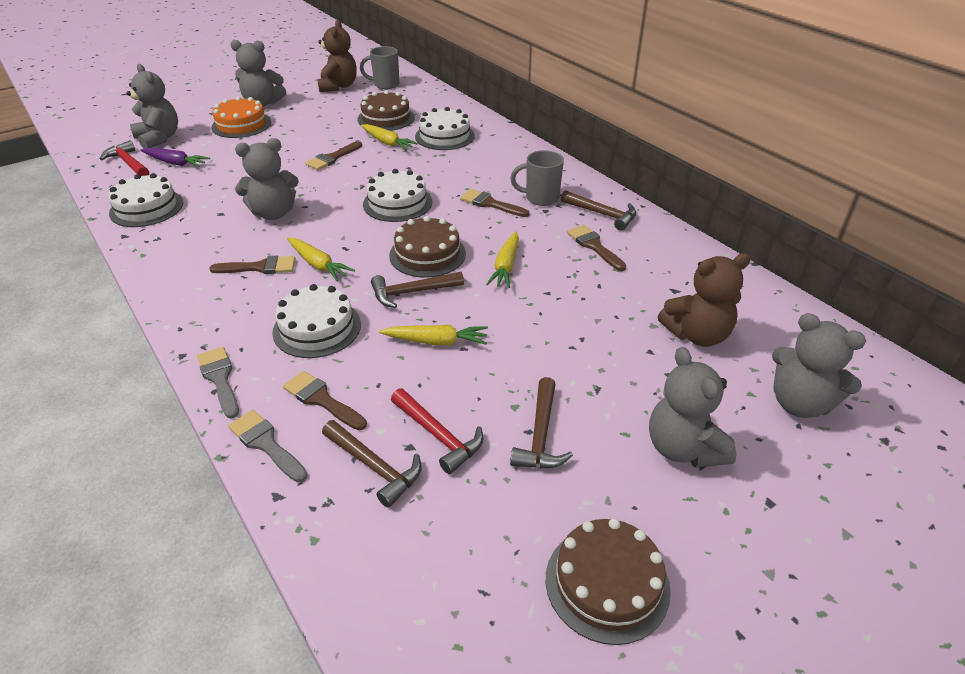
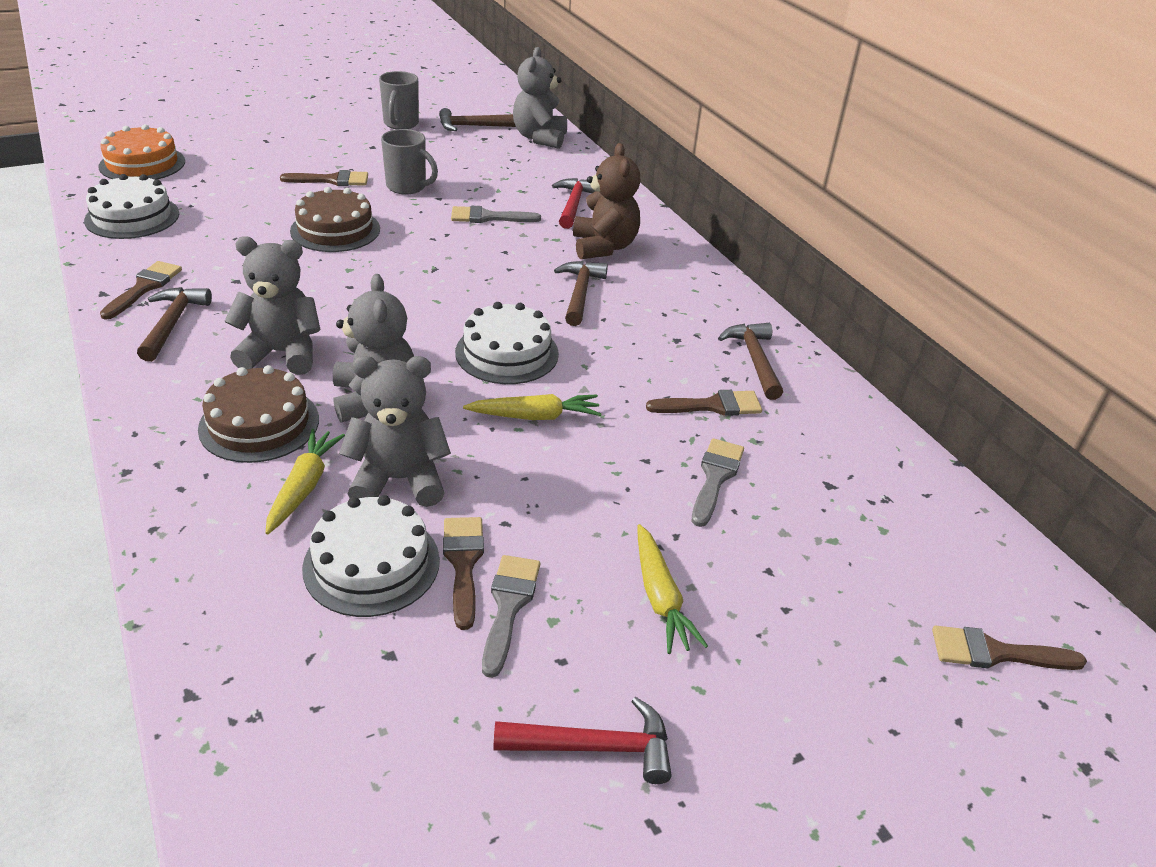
brown cake: [358,90,415,131] [389,216,466,278] [546,518,671,645] = 3 -> [198,365,319,463] [290,187,380,252] = 2
brown teddy bear: [317,20,357,92] [658,253,751,347] = 2 -> [573,143,640,259] = 1
grey brush: [197,347,239,419] [228,410,308,482] = 2 -> [451,206,541,223] [482,555,540,678] [692,438,744,527] = 3
grey teddy bear: [126,64,178,148] [230,40,286,107] [235,138,299,220] [649,347,736,468] [772,313,866,418] = 5 -> [224,236,321,375] [333,274,414,422] [339,356,451,507] [513,47,567,149] = 4
purple carrot: [141,148,210,167] = 1 -> none = 0
white cake: [109,173,183,227] [272,284,361,358] [363,169,432,222] [415,107,475,150] = 4 -> [84,174,179,239] [302,495,440,617] [455,302,559,384] = 3
yellow carrot: [287,238,355,281] [361,124,418,150] [379,325,488,345] [486,231,519,288] = 4 -> [266,429,345,534] [463,394,601,420] [638,524,708,654] = 3

